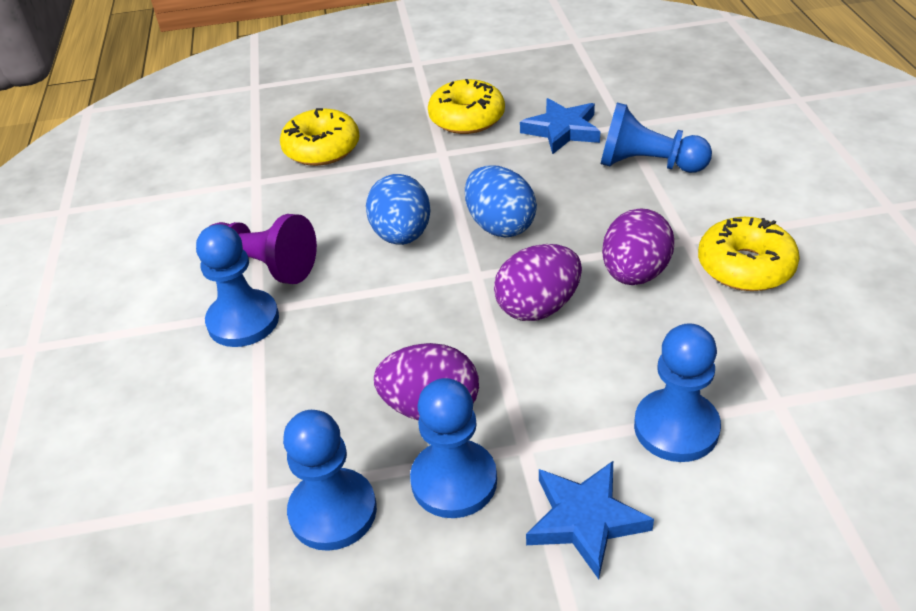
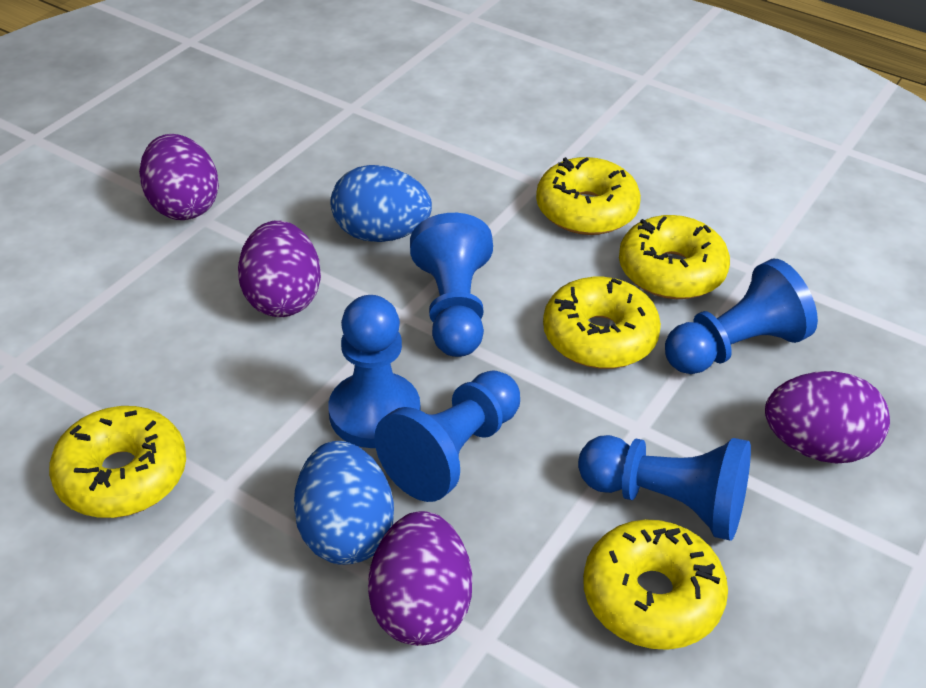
blue star: [520,98,600,154] [526,461,654,579] = 2 -> none = 0
purple egg: [374,343,479,421] [494,244,582,321] [602,209,674,285] = 3 -> [139,134,219,220] [238,220,321,317] [368,511,472,646] [765,371,890,464] = 4
purple pawn: [210,214,317,284] = 1 -> none = 0
yellow donut: [280,108,360,166] [428,79,505,134] [698,217,800,291] = 3 -> [49,406,186,518] [536,157,641,235] [543,277,661,369] [583,519,728,650] [619,215,730,299] = 5

